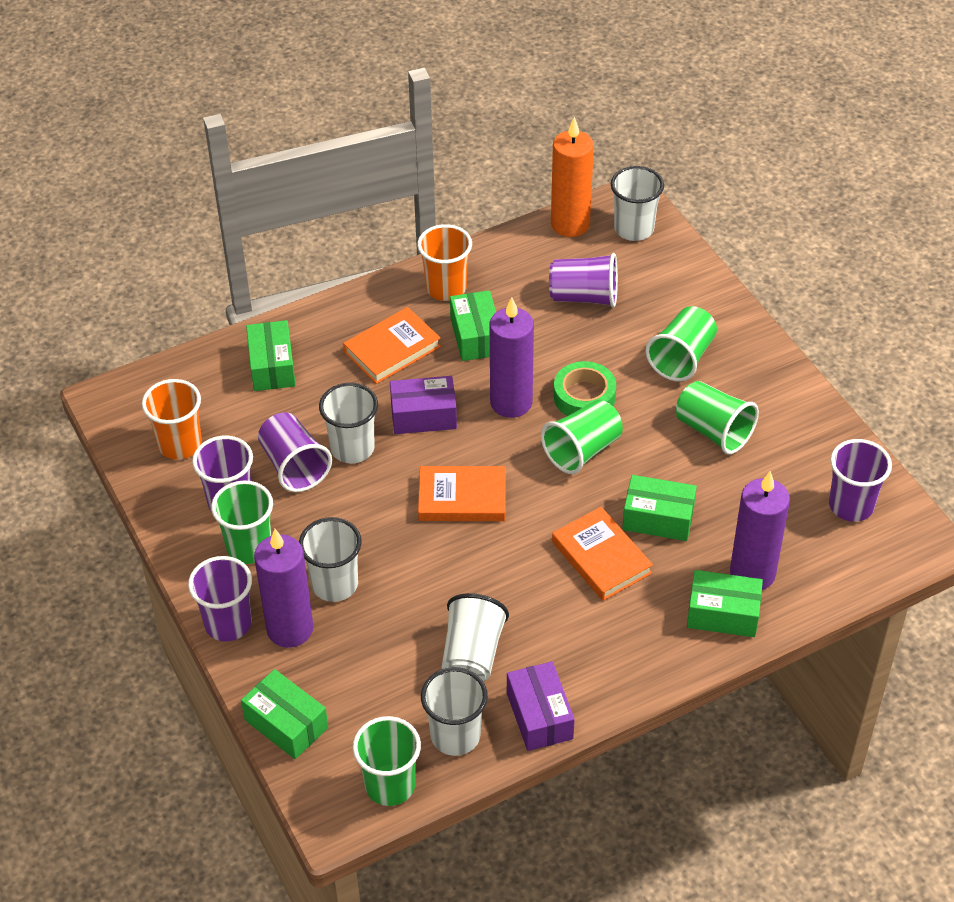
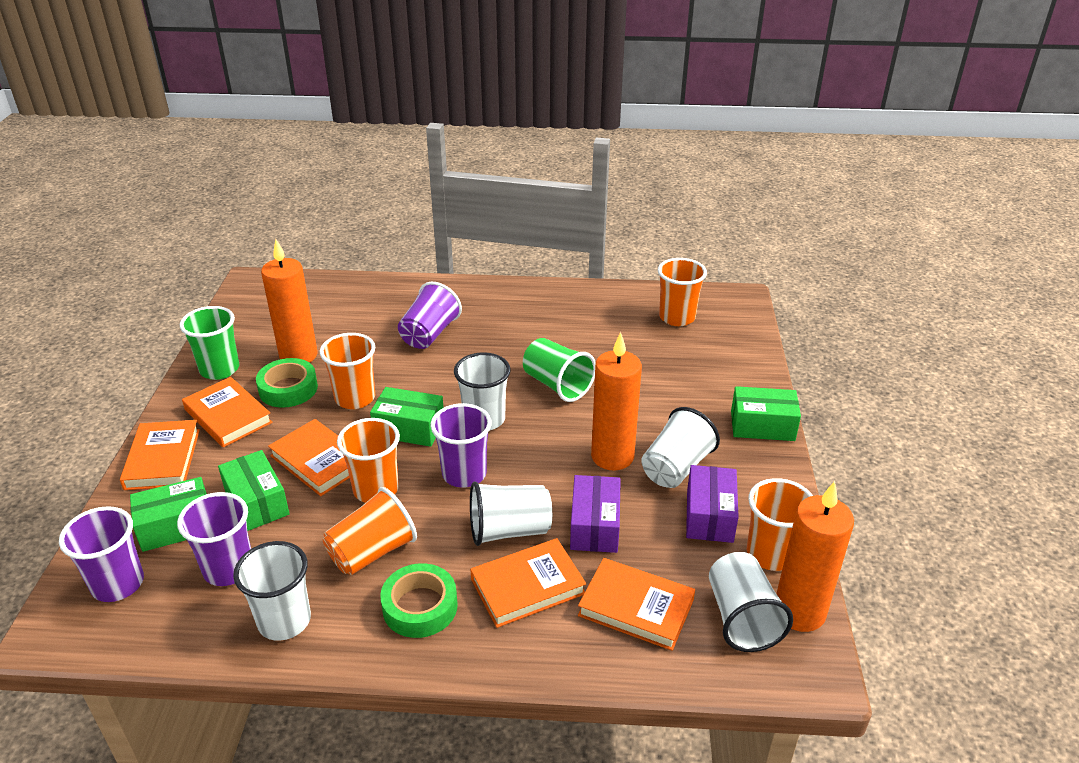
green box: [241,669,328,759] [246,320,296,391] [450,290,496,361] [622,475,697,541] [687,570,763,637] = 5 -> [130,477,207,552] [218,450,290,531] [370,387,444,447] [731,386,801,441] = 4
green cup: [211,480,273,564] [353,716,421,806] [541,400,623,474] [645,306,717,381] [676,381,759,454] = 5 -> [180,306,240,380] [523,338,595,402] = 2
green tape: [554,361,616,416] = 1 -> [256,358,318,408] [380,563,458,638] = 2
orange book: [343,307,441,384] [418,466,506,521] [552,507,653,601] = 3 -> [120,420,200,490] [182,377,273,447] [268,419,350,496] [470,538,586,628] [578,558,695,651] = 5
orange candle: [551,117,594,237] = 1 -> [261,239,317,363] [591,332,642,470] [777,481,854,632] = 3
orange cup: [142,379,202,460] [417,224,472,301] = 2 -> [320,333,375,409] [323,487,417,575] [337,418,400,503] [658,258,707,326] [747,478,813,571] = 5
purple candle: [254,529,313,648] [490,297,534,418] [730,471,790,590] = 3 -> none = 0
purple cup: [188,556,252,641] [192,436,253,510] [258,412,332,492] [549,253,618,308] [829,439,892,522] = 5 -> [59,506,144,602] [177,492,251,586] [398,282,462,349] [430,403,492,488] = 4

